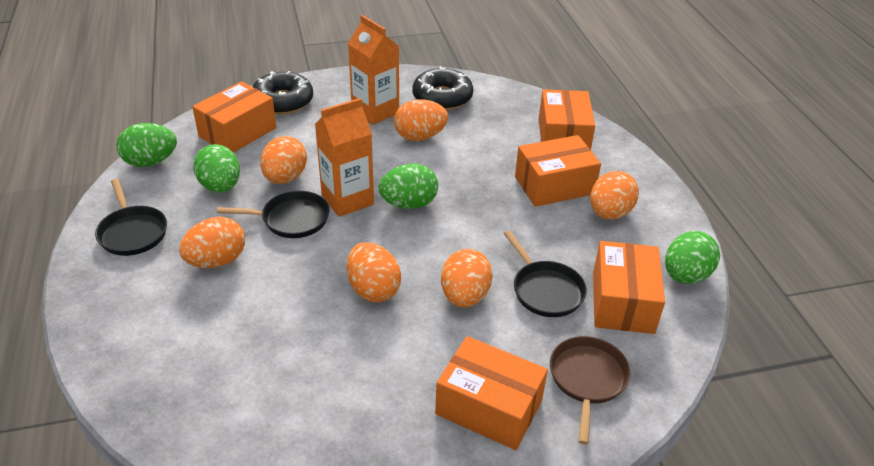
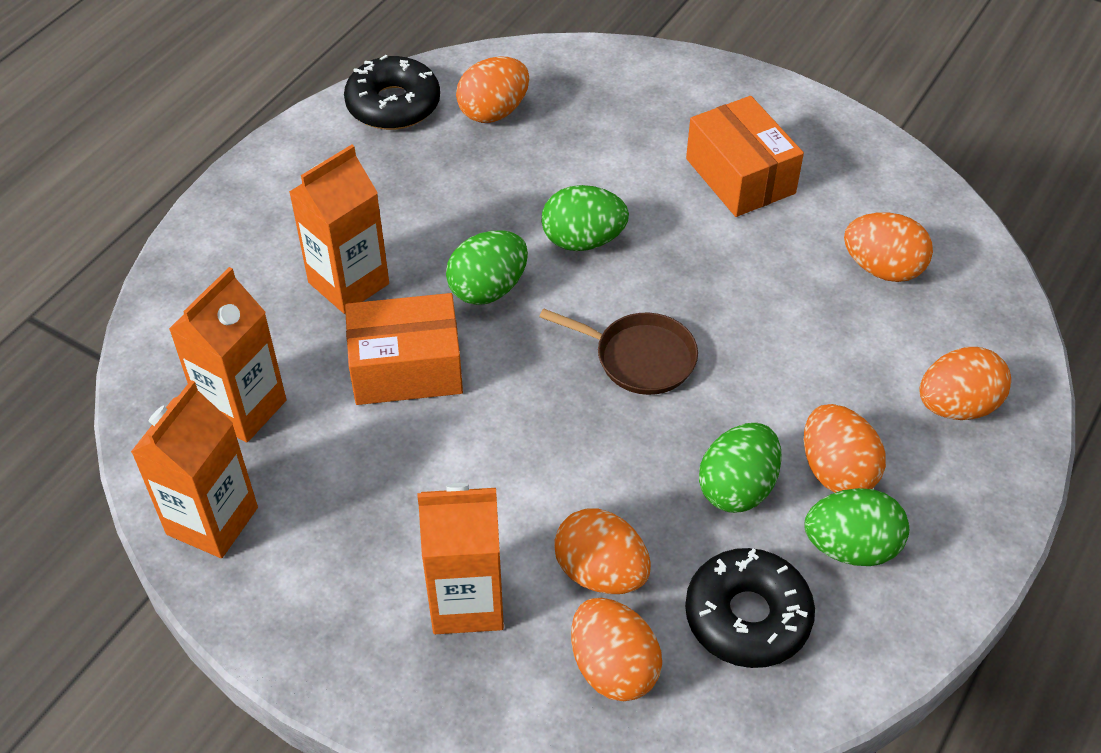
black pan: [95,179,167,256] [217,191,330,238] [504,231,587,317] = 3 -> none = 0
orange box: [192,81,276,153] [435,336,548,450] [515,135,601,207] [539,89,595,149] [593,241,665,334] = 5 -> [345,293,463,405] [686,96,804,217] = 2
orange carton: [315,98,374,217] [348,15,399,125] = 2 -> [131,380,258,558] [169,267,287,443] [289,145,389,314] [418,483,504,634] = 4

